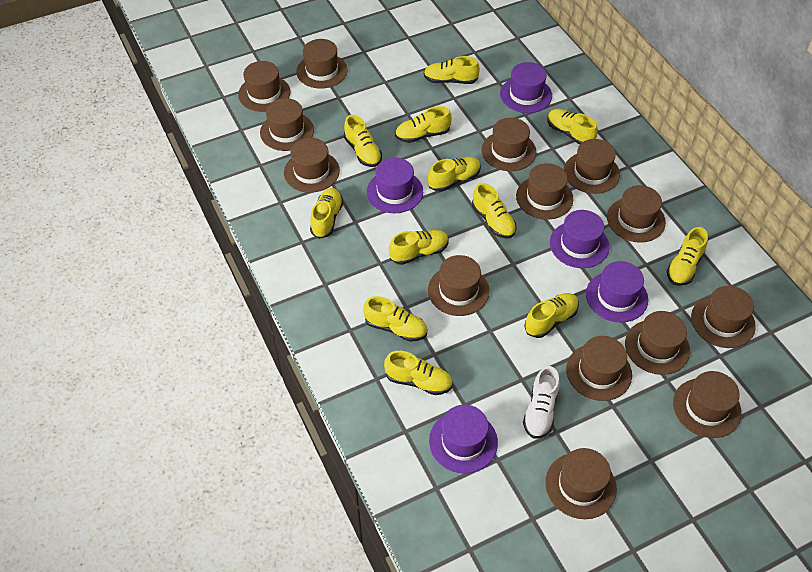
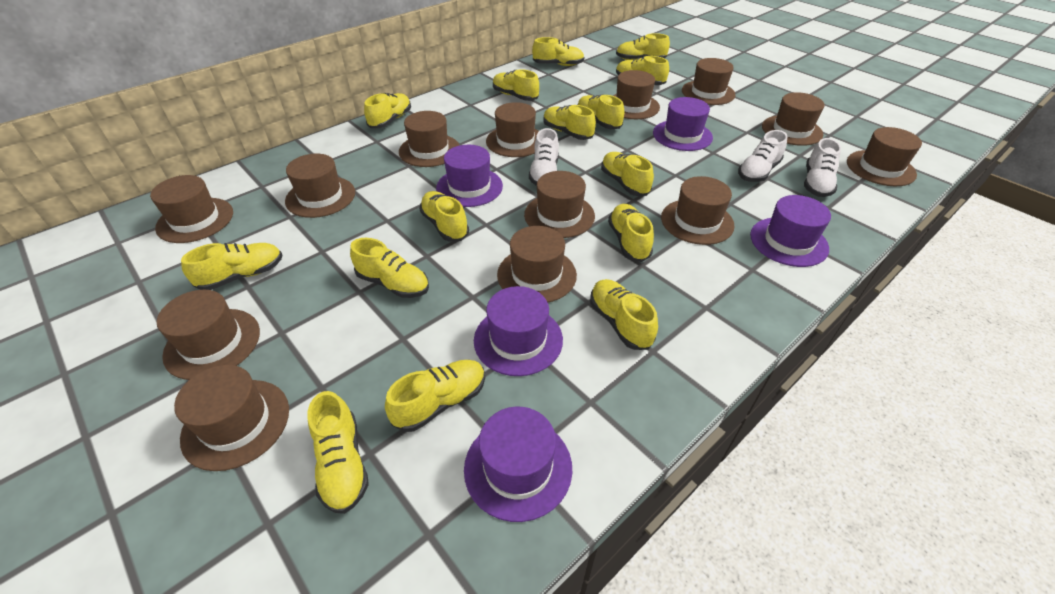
brown hat: [238,61,291,112] [260,98,314,151] [284,138,340,193] [296,39,347,89] [428,255,490,316] [481,118,536,171] [516,163,573,219] [545,448,617,519] [564,139,620,194] [566,336,632,401] [607,185,666,243] [625,311,690,375] [673,371,741,438] [691,286,756,348] = 14 -> [150,175,233,243] [157,290,260,380] [174,365,289,471] [285,154,355,218] [399,111,460,167] [486,102,539,157] [497,226,577,302] [524,171,595,238] [613,70,660,119] [661,176,735,245] [682,58,736,105] [762,92,825,146] [847,127,922,186] = 13
white shoe: [523,366,560,439] = 1 -> [529,128,559,186] [738,130,788,182] [804,138,841,197] = 3
yellow shoe: [310,188,343,239] [344,115,382,167] [363,296,427,342] [384,351,453,395] [389,230,449,265] [395,106,452,143] [424,56,480,84] [428,157,481,192] [472,183,516,239] [524,293,579,338] [548,109,598,145] [667,227,708,286] = 12 -> [181,243,283,290] [307,391,369,514] [350,238,429,298] [364,93,411,128] [385,360,485,432] [419,191,469,242] [493,69,539,101] [532,37,584,66] [543,105,596,140] [578,94,624,129] [590,279,658,350] [601,152,654,196] [608,204,654,262] [616,33,670,60] [616,56,669,85] = 15

